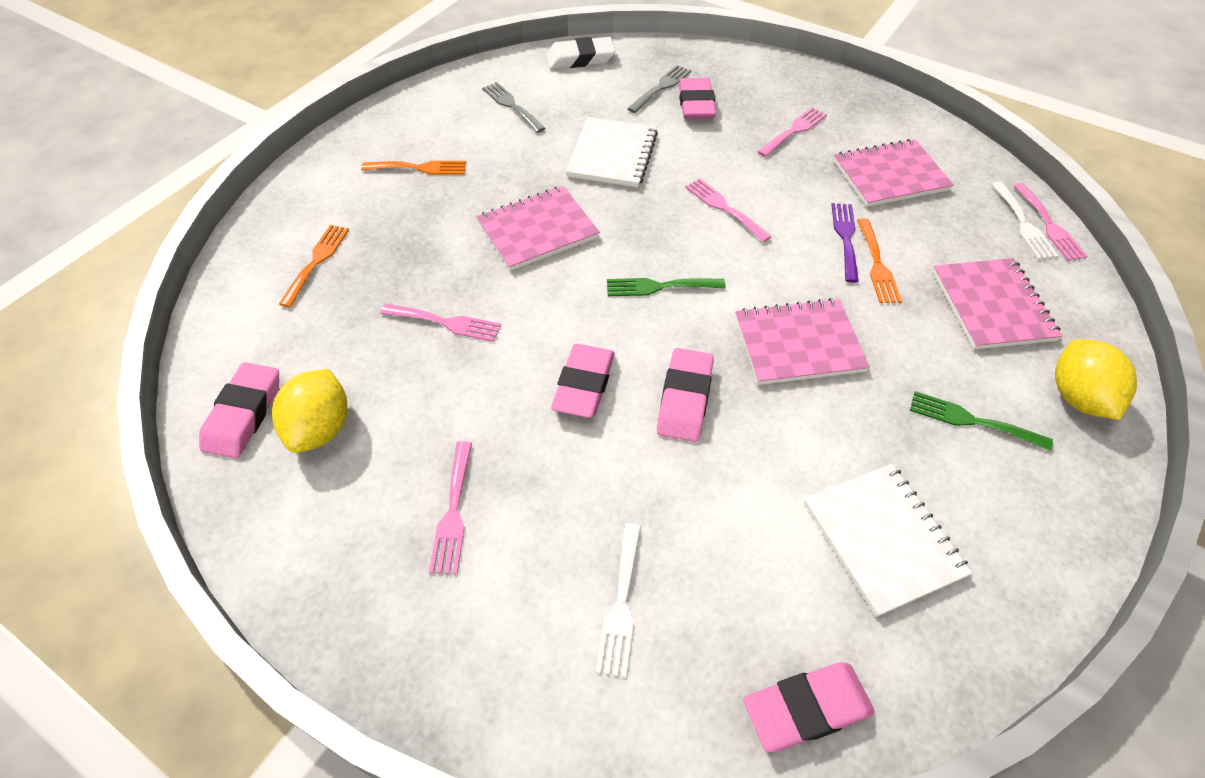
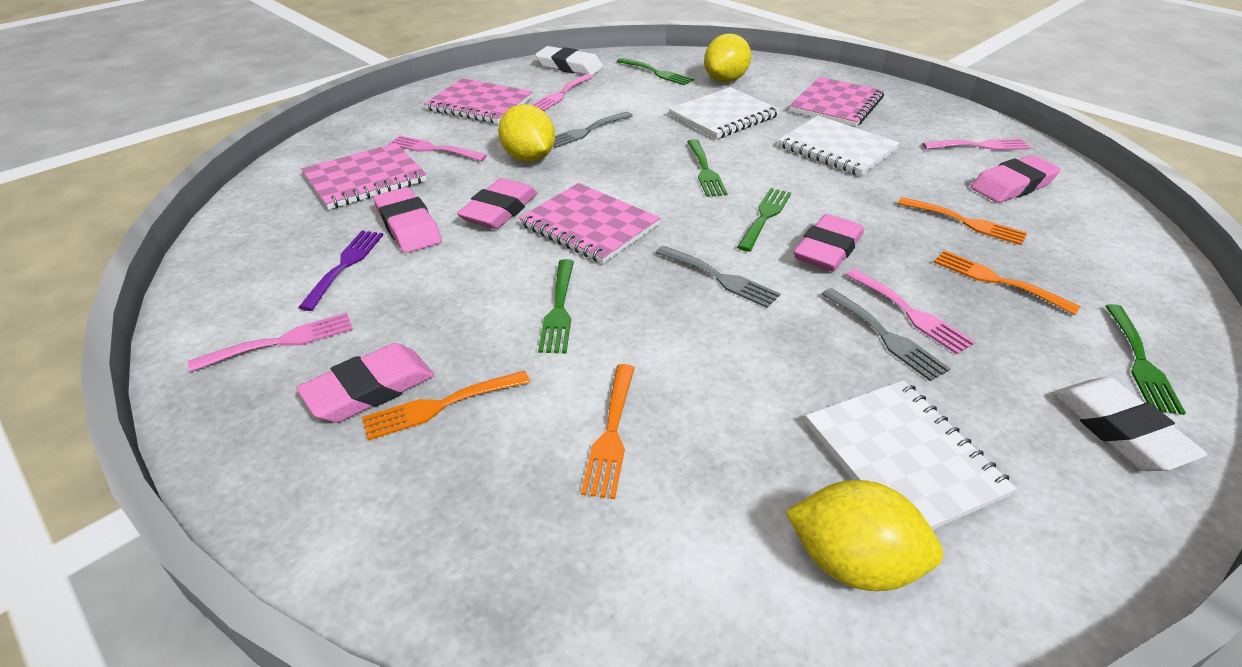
green fork: [607,278,725,296] [910,391,1053,451] = 2 -> [538,259,574,353] [617,58,694,85] [687,139,728,197] [737,188,791,252] [1106,304,1186,415] = 5
grey fork: [482,82,545,133] [627,65,691,113] = 2 -> [554,112,633,148] [656,246,781,308] [822,288,951,381] = 3
orange fork: [279,225,349,307] [361,161,466,175] [857,218,902,303] = 3 -> [362,371,530,441] [581,364,635,499] [898,197,1027,245] [934,250,1081,315] = 4
white eraser: [546,37,616,69] = 1 -> [535,46,603,75] [1053,377,1208,471] = 2
white fork: [596,523,641,677] [992,181,1058,260] = 2 -> none = 0
white notebook: [565,117,658,187] [804,464,972,617] = 2 -> [668,87,780,139] [778,115,900,176] [805,380,1017,530] = 3
yellow lemon: [272,369,347,453] [1055,339,1137,420] = 2 -> [498,104,555,162] [704,34,751,82] [785,480,943,591] = 3

